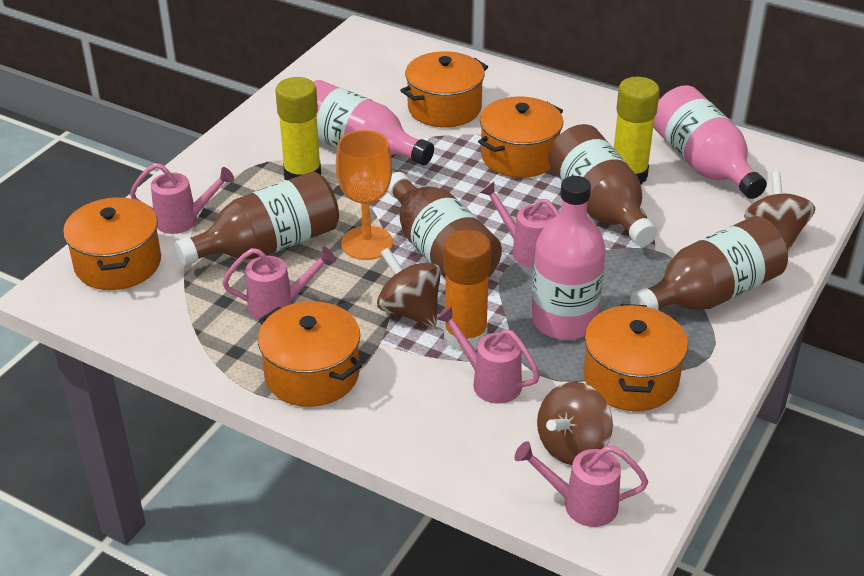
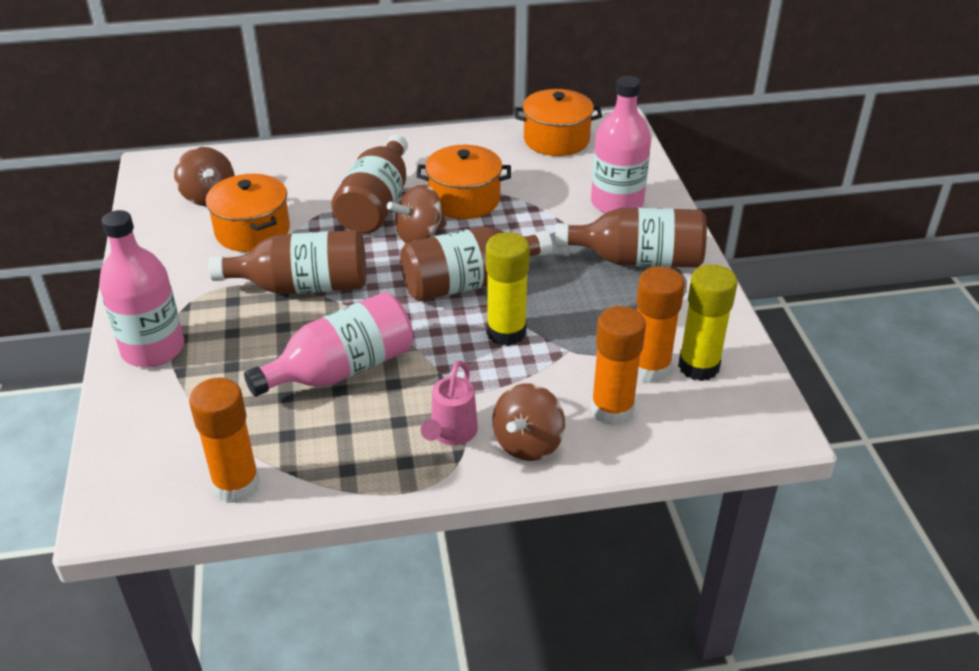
orange glue stick: [444,230,492,351] = 1 -> [189,378,260,503] [591,306,646,426] [636,266,685,383] = 3
orange goblet: [336,130,393,260] = 1 -> none = 0
orange pot: [63,197,161,290] [258,301,362,407] [400,51,488,127] [478,96,563,178] [584,304,688,411] = 5 -> [206,174,290,252] [416,145,511,219] [514,89,602,156] = 3
pink watering can: [130,163,235,234] [222,247,336,320] [436,306,540,404] [480,182,559,268] [514,441,648,527] = 5 -> [421,360,478,445] = 1

